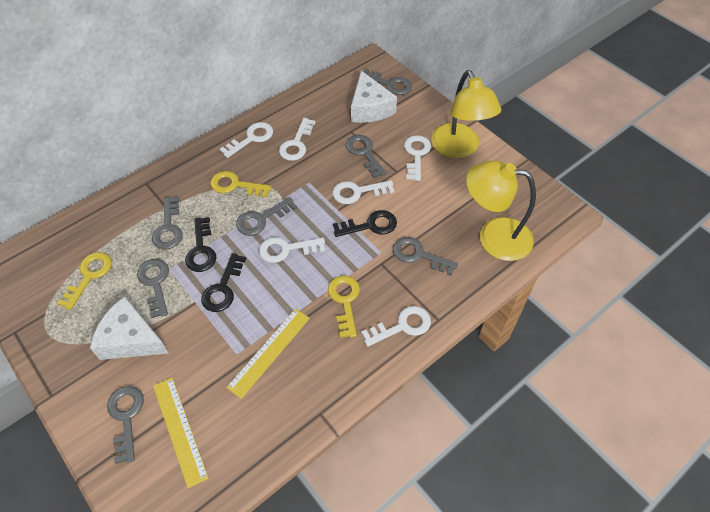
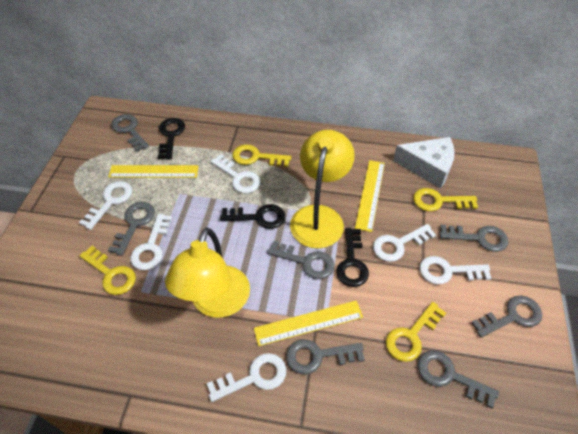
white cheese: [90,296,169,360] [351,71,397,123] = 2 -> [393,137,455,189] = 1
yellow key: [57,252,112,310] [210,171,271,198] [328,276,360,338] = 3 -> [79,246,136,295] [233,144,291,167] [386,302,446,362] [413,188,478,211] = 4
yellow ruler: [153,378,209,488] [226,309,310,399] = 2 -> [108,165,199,178] [254,301,363,346] [355,160,385,232] = 3

